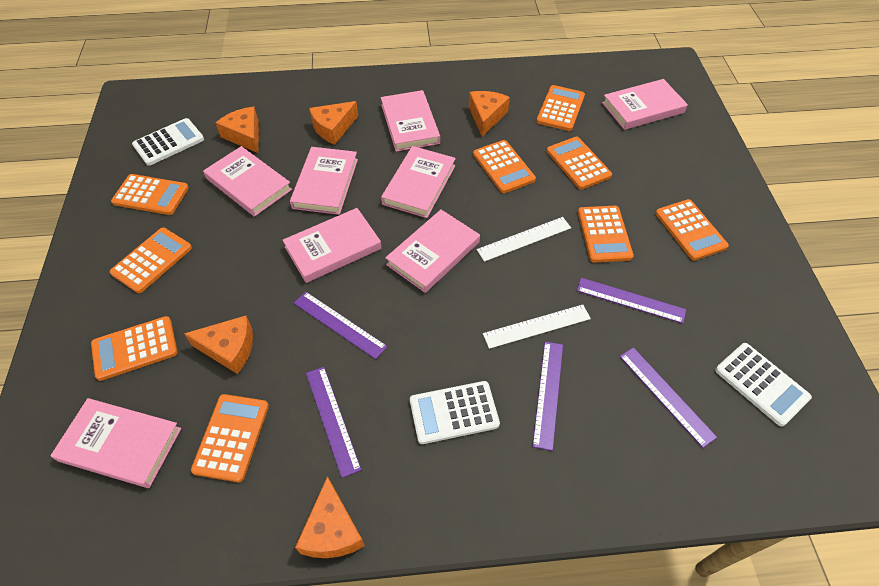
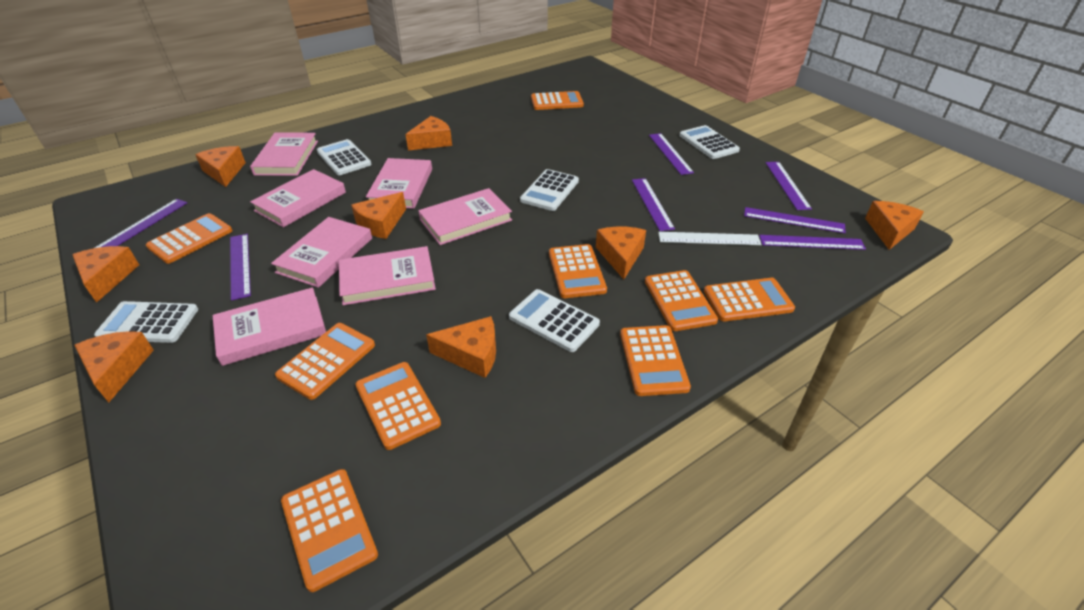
orange cheese: [184,316,253,374] [216,107,259,153] [295,476,365,558] [309,101,358,145] [469,91,510,136] = 5 -> [72,246,139,303] [75,331,154,403] [195,146,246,187] [351,192,406,239] [405,116,452,150] [426,316,496,378] [596,227,646,279] [865,201,924,250] = 8
pink book: [51,398,181,488] [203,146,292,217] [283,208,382,283] [290,147,358,215] [381,90,440,152] [381,146,456,218] [385,210,480,293] [602,79,688,130] = 8 -> [213,288,326,366] [250,133,318,176] [250,169,346,228] [271,217,372,288] [339,246,436,305] [366,158,432,209] [418,188,512,245] = 7
purple ruler: [294,291,388,359] [306,367,361,478] [532,341,563,451] [577,278,686,324] [619,347,717,448] = 5 -> [95,199,187,248] [230,234,251,301] [632,178,675,231] [649,133,694,175] [744,207,846,233] [759,235,866,250] [765,162,812,210] = 7
white calculator: [132,118,204,166] [410,381,500,444] [715,343,812,427] = 3 -> [94,301,198,343] [317,139,371,175] [509,289,600,352] [520,169,579,211] [680,125,740,159] = 5
white ruler: [477,217,571,262] [483,305,591,349] = 2 -> [658,232,762,245] = 1

